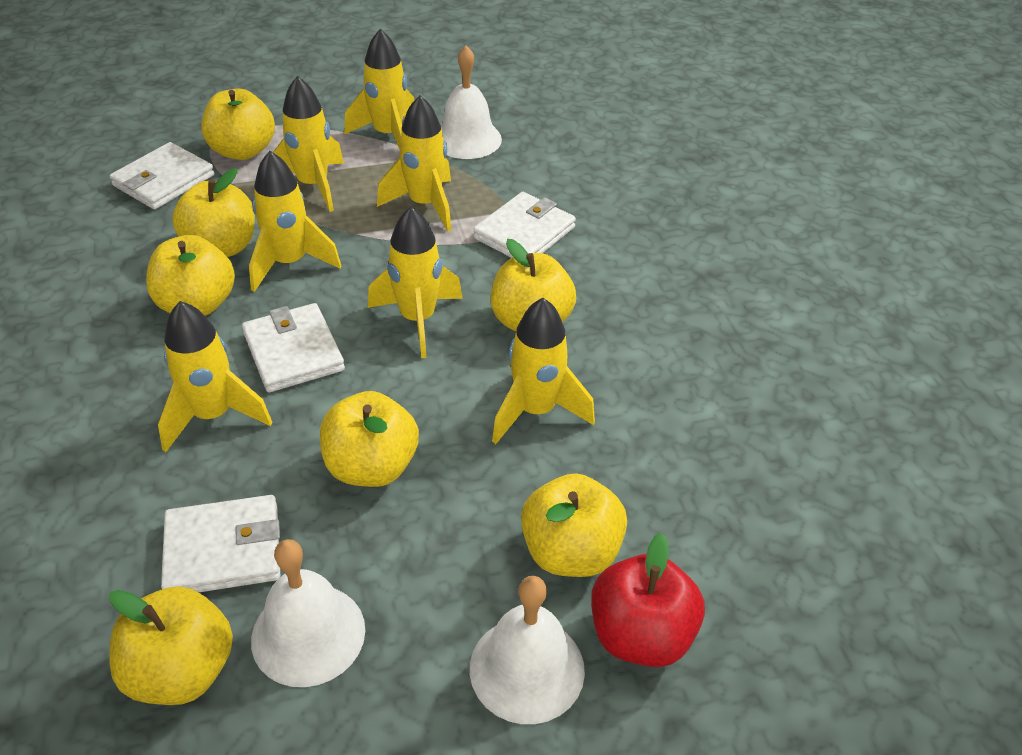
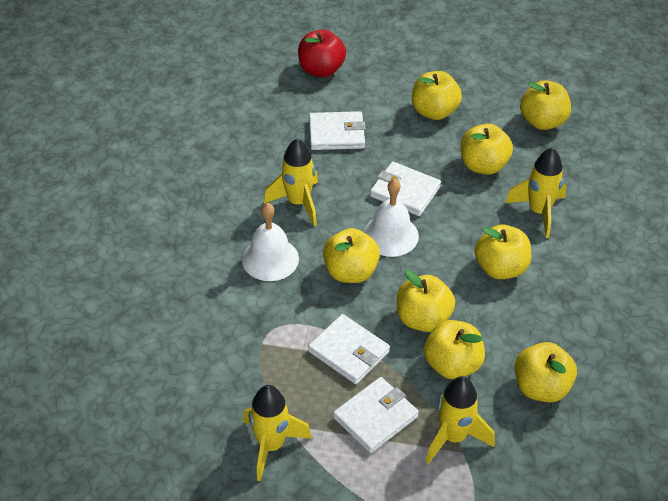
white bell: [251,539,365,687] [441,46,502,159] [470,576,585,724] = 3 -> [242,203,299,281] [363,179,419,257] = 2
yellow apple: [109,587,233,705] [146,235,235,316] [172,168,255,257] [201,89,275,160] [320,391,419,487] [491,239,576,331] [521,474,627,577] = 7 -> [323,228,380,283] [397,270,455,332] [412,71,462,120] [424,320,485,379] [460,124,513,175] [474,224,531,279] [515,342,577,402] [520,80,571,130] = 8
yellow rocket: [158,301,272,453] [249,151,341,292] [273,76,344,212] [344,29,414,150] [368,207,463,358] [377,95,451,231] [492,298,595,444] = 7 -> [243,385,312,481] [264,139,318,226] [426,376,495,464] [505,148,567,238] = 4

